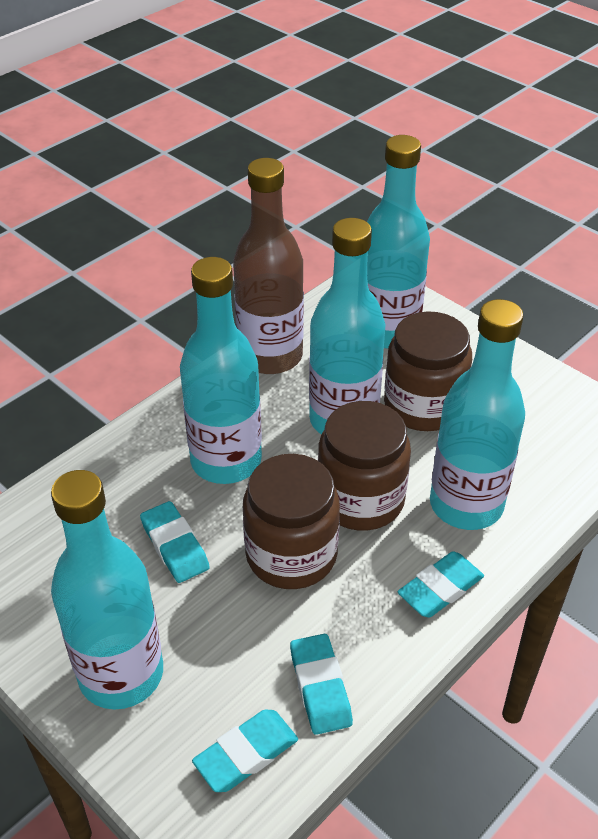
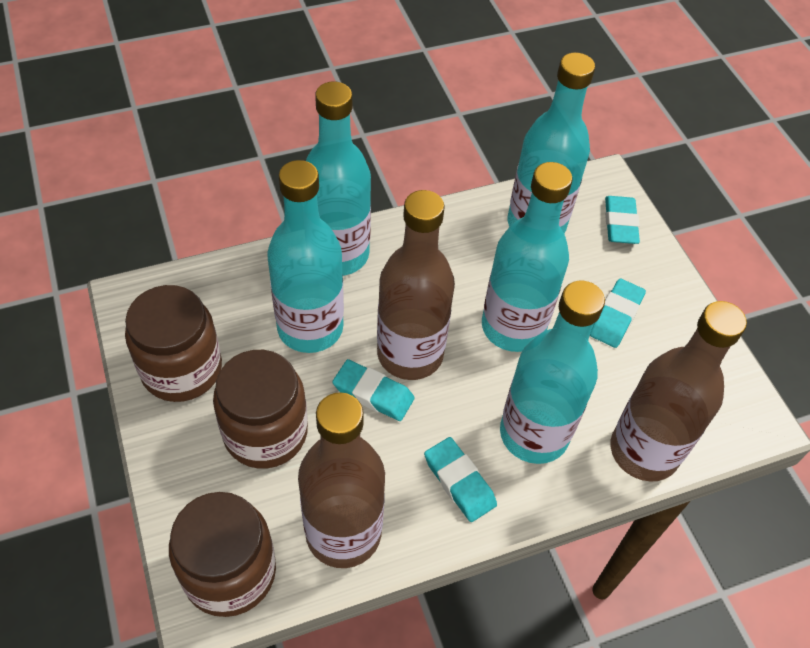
brown bottle: [233,158,304,374] = 1 -> [298,392,385,568] [377,190,455,380] [610,301,747,482] = 3

